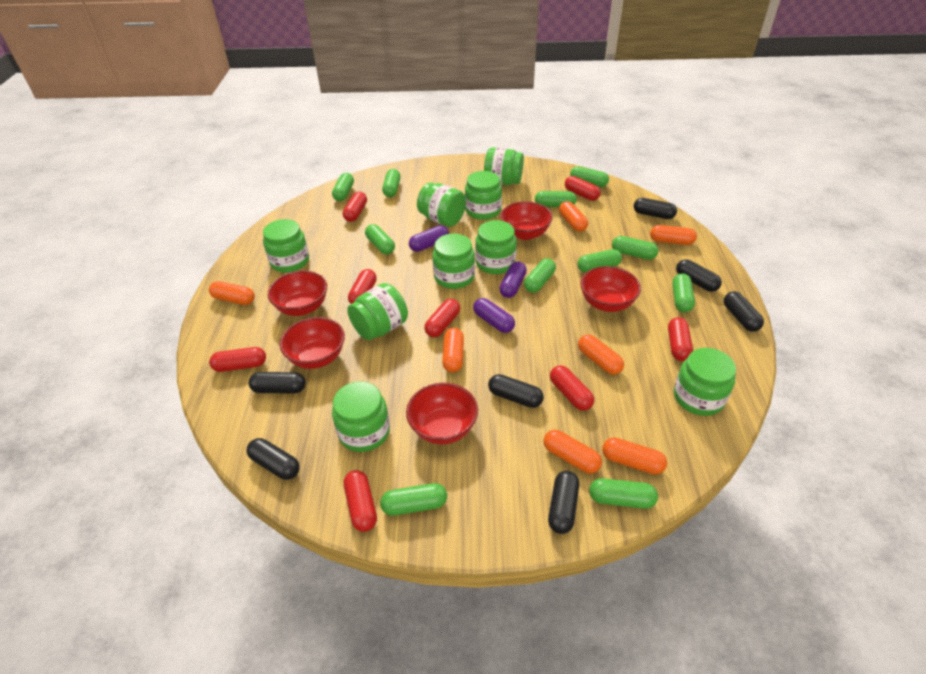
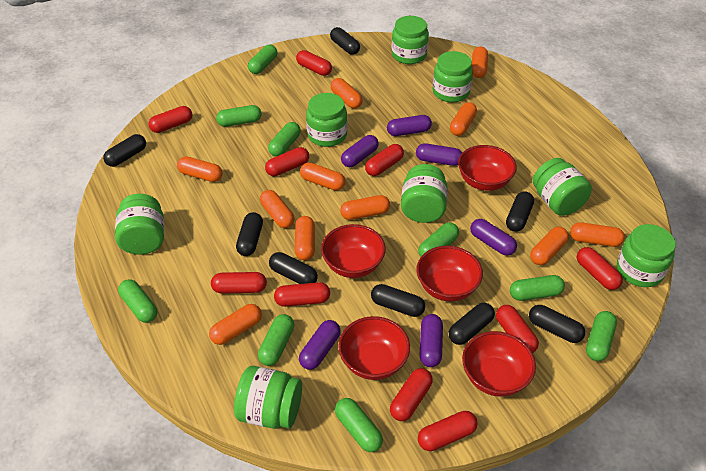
black capsule: [246,438,300,480] [249,372,306,394] [488,374,544,408] [548,471,579,534] [634,198,677,219] [676,259,722,292] [724,291,764,332] = 7 -> [103,134,146,167] [236,212,263,256] [269,252,318,284] [330,27,360,55] [371,284,425,317] [449,303,495,345] [506,191,534,232] [529,305,585,343] = 8
green capsule: [332,173,354,201] [365,224,395,254] [380,483,447,516] [382,169,401,197] [524,258,556,293] [535,191,577,207] [570,166,609,187] [578,249,622,273] [589,478,658,509] [612,236,658,260] [672,273,695,312] = 11 -> [118,279,157,323] [216,105,262,127] [248,45,277,74] [258,314,294,366] [268,122,301,157] [335,398,383,452] [418,222,459,257] [510,275,565,301] [586,311,617,361] = 9
green jar: [263,219,309,273] [332,382,390,452] [347,283,408,340] [417,182,466,227] [432,234,475,289] [465,171,502,220] [475,220,517,274] [484,147,524,185] [674,348,736,416] = 9 -> [115,194,164,255] [234,366,302,429] [306,93,347,147] [392,16,429,64] [401,164,447,223] [433,51,473,102] [533,158,592,216] [617,224,676,287] = 8
orange capsule: [209,281,255,305] [442,328,464,372] [543,430,602,474] [559,201,588,232] [578,334,624,375] [602,437,667,475] [650,225,697,245] = 7 -> [177,156,222,182] [209,304,262,345] [260,190,294,228] [295,216,315,260] [300,163,345,191] [331,78,363,109] [340,195,390,220] [450,102,477,136] [472,47,488,78] [530,227,569,265] [570,222,625,247] = 11
purple capsule: [409,225,449,252] [473,298,515,333] [499,261,527,298] = 3 -> [299,320,341,370] [341,135,379,167] [387,115,432,136] [416,143,462,166] [419,314,443,367] [470,219,517,256] = 6
red capsule: [209,347,266,372] [343,192,367,222] [344,470,377,532] [348,269,377,304] [424,299,460,337] [550,365,594,411] [565,176,601,201] [668,317,693,361] = 8 -> [148,106,192,133] [211,272,267,294] [265,147,309,176] [274,282,330,307] [296,50,332,76] [365,144,404,176] [390,368,433,421] [418,411,478,451] [496,305,539,353] [577,247,623,290] = 10

